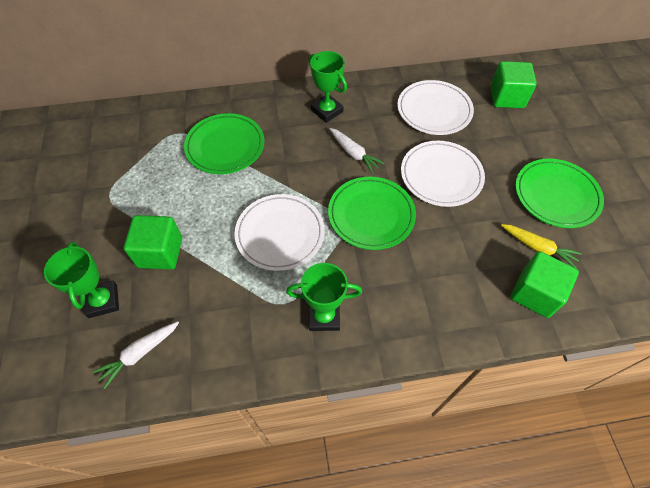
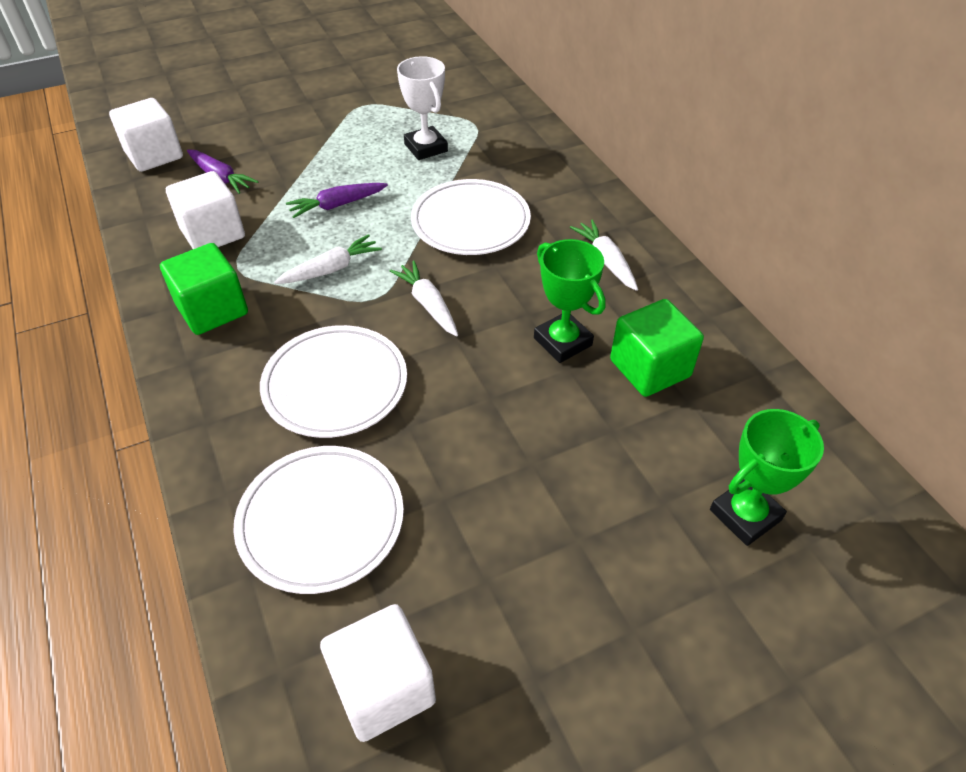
green cube: [124,215,182,270] [491,61,537,108] [510,251,579,318] = 3 -> [160,243,248,335] [610,299,704,397] = 2
green plate: [184,113,264,174] [328,177,416,250] [515,159,604,228] = 3 -> none = 0
green trophy: [44,242,119,318] [286,263,362,331] [309,51,347,123] = 3 -> [534,239,606,363] [710,409,824,546] = 2
purple carrot: none = 0 -> [187,150,259,194] [286,183,388,218] = 2
white carrot: [93,321,179,389] [330,128,385,173] = 2 -> [274,234,382,284] [390,261,458,336] [570,220,638,291] = 3
white cube: none = 0 -> [109,98,183,172] [166,171,245,249] [320,604,436,742] = 3
white trophy: none = 0 -> [397,56,448,160] = 1
yellow carrot: [501,224,582,268] = 1 -> none = 0

